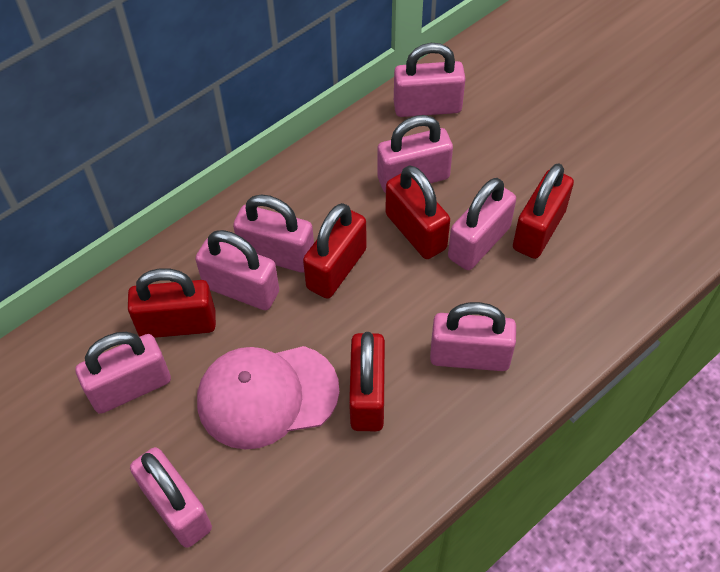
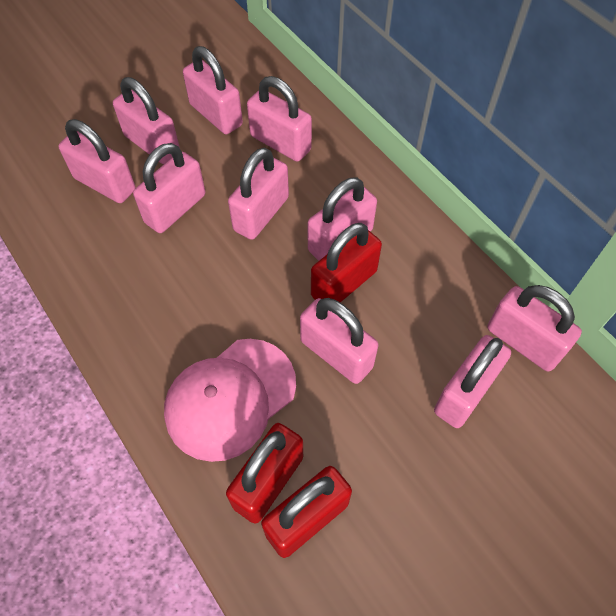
pink padlock: [75,332,171,414] [130,447,212,548] [195,230,279,310] [233,194,314,273] [377,115,453,193] [394,43,466,117] [430,302,516,371] [448,178,516,270] = 8 -> [58,119,135,203] [113,77,180,164] [133,143,206,233] [183,46,243,134] [228,147,289,240] [247,76,312,162] [300,298,378,384] [308,177,377,261] [434,335,511,428] [487,285,582,372] = 10
red padlock: [128,268,216,338] [303,203,367,299] [349,332,385,431] [385,165,450,259] [513,163,574,259] = 5 -> [226,423,303,523] [261,466,352,558] [311,223,382,302] = 3

